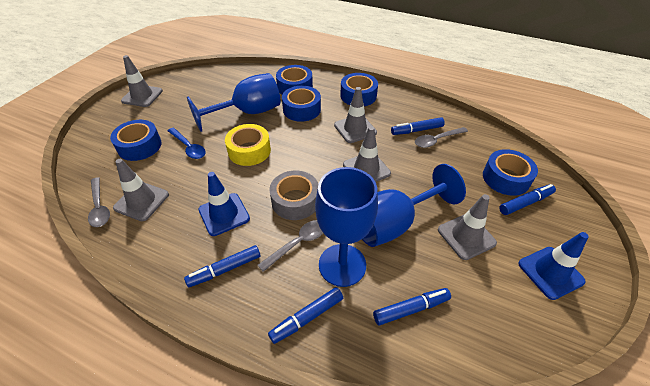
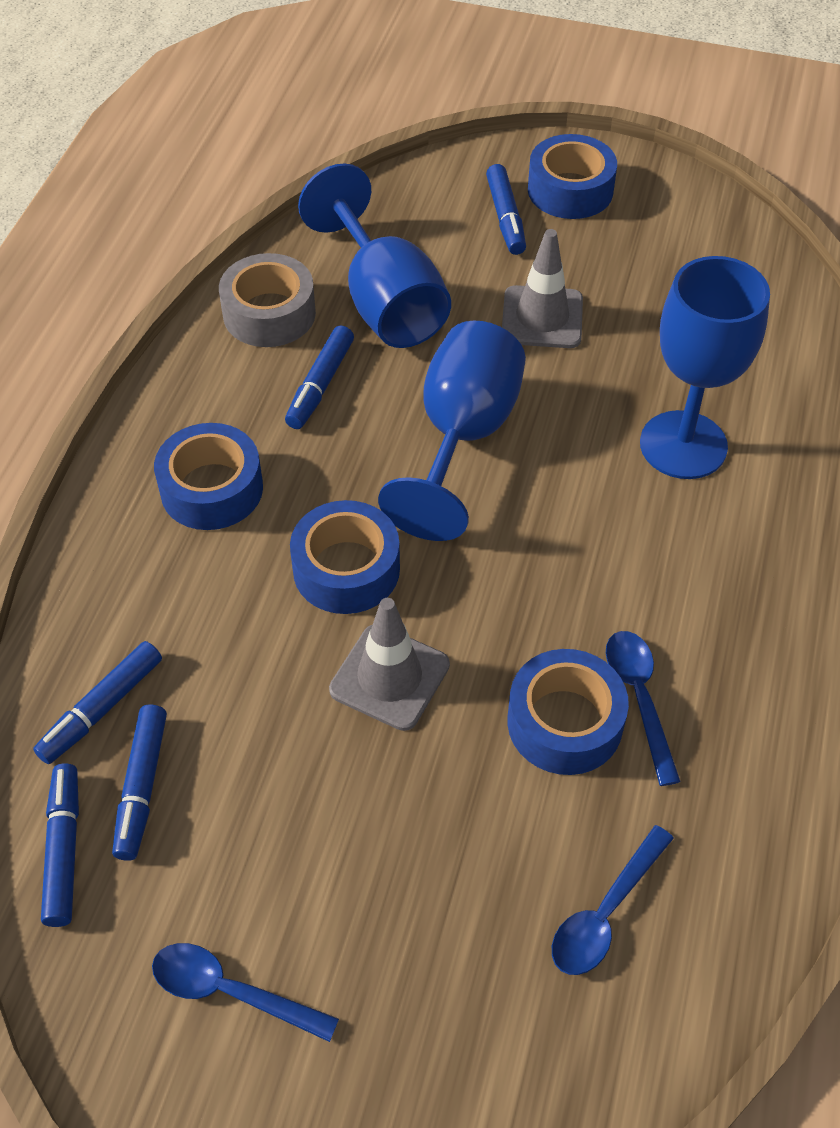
blue spoon: [168,128,206,159] = 1 -> [152,943,339,1042] [552,825,674,975] [606,631,681,786] = 3
blue tape: [110,120,162,161] [276,65,313,95] [282,86,321,122] [340,73,378,106] [483,149,538,196] = 5 -> [154,423,263,530] [290,500,400,614] [507,649,629,775] [528,134,617,219] = 4
blue traffic cone: [199,172,250,236] [518,232,589,300] = 2 -> none = 0
grey spoon: [88,177,110,227] [258,220,323,272] [415,127,468,148] = 3 -> none = 0
grey traffic cone: [113,159,169,221] [121,55,163,107] [334,87,377,143] [343,126,391,182] [438,194,497,260] = 5 -> [329,598,450,731] [502,229,583,348] = 2
yellow tape: [225,124,271,166] = 1 -> none = 0

